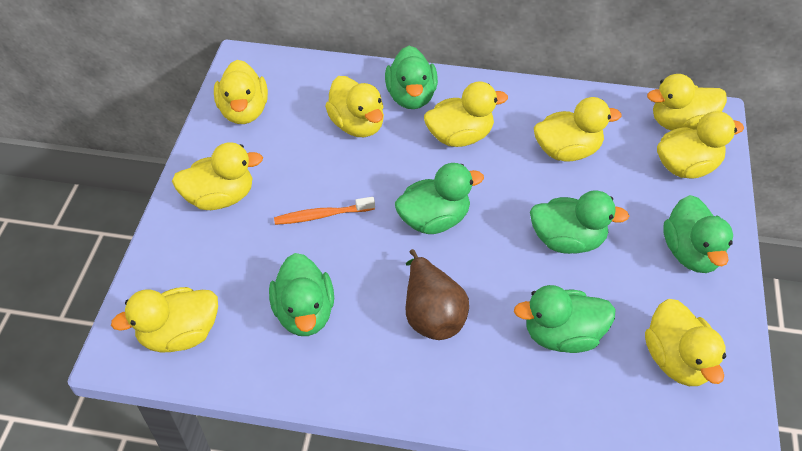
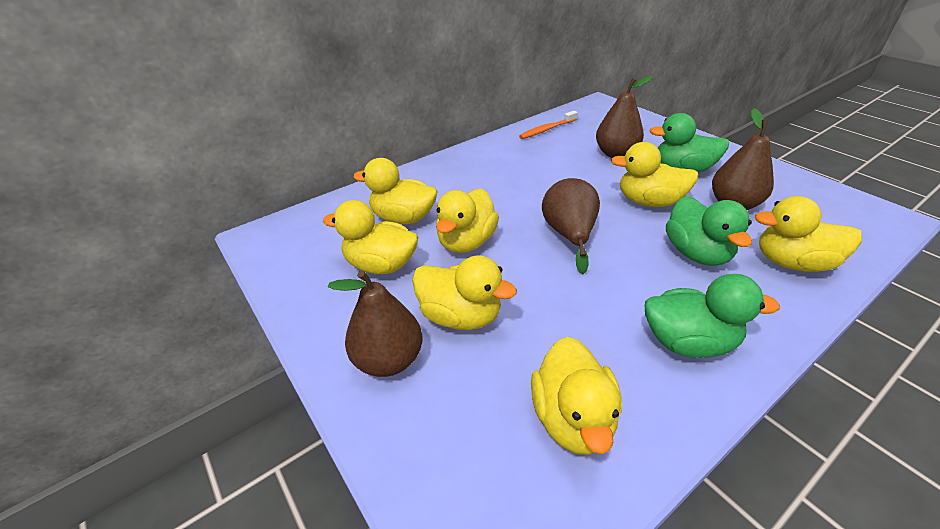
brown pear: [406,249,469,340] = 1 -> [328,270,422,377] [542,178,600,274] [596,76,653,158] [712,108,774,210] = 4
green duck: [269,253,334,336] [385,46,438,109] [395,163,484,234] [514,285,616,353] [530,191,629,254] [663,195,733,273] = 6 -> [645,274,780,358] [649,113,729,173] [666,196,752,266] = 3
yellow duck: [111,287,218,353] [172,142,263,210] [214,60,268,124] [325,76,384,137] [424,81,508,147] [534,97,622,162] [645,299,726,386] [647,74,727,131] [657,111,744,179] = 9 -> [323,200,418,274] [354,158,438,224] [412,255,517,330] [436,188,499,253] [531,337,622,455] [611,142,698,207] [755,196,862,272] = 7

